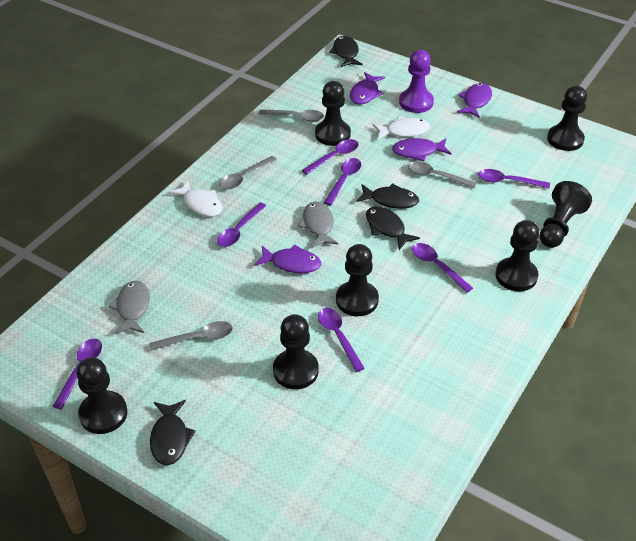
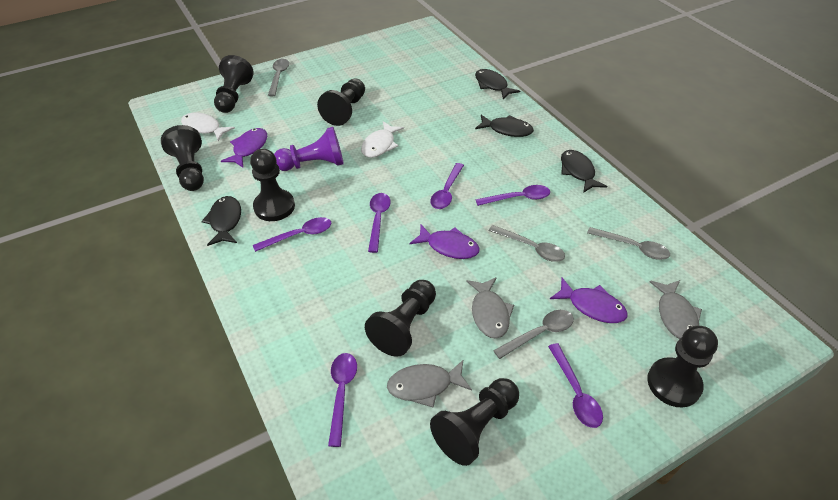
grey fish: [109,280,150,334] [298,202,339,248] = 2 -> [387,359,472,408] [466,277,514,339] [649,280,702,339] = 3
purple fish: [254,245,321,273] [350,72,385,105] [392,138,451,161] [457,83,492,118] = 4 -> [221,128,267,167] [410,225,480,259] [550,278,628,323] = 3
purple spoon: [53,339,102,409] [217,202,266,247] [302,139,359,175] [318,308,365,372] [324,158,361,205] [412,243,473,293] [478,169,550,188] = 7 -> [253,217,331,252] [328,353,357,447] [368,193,391,253] [430,163,464,209] [475,185,550,206] [548,343,603,428] = 6

